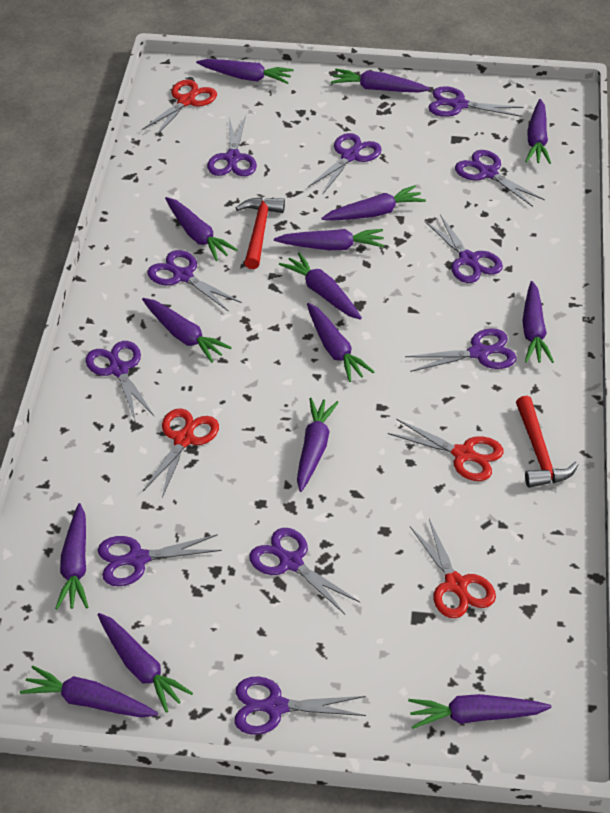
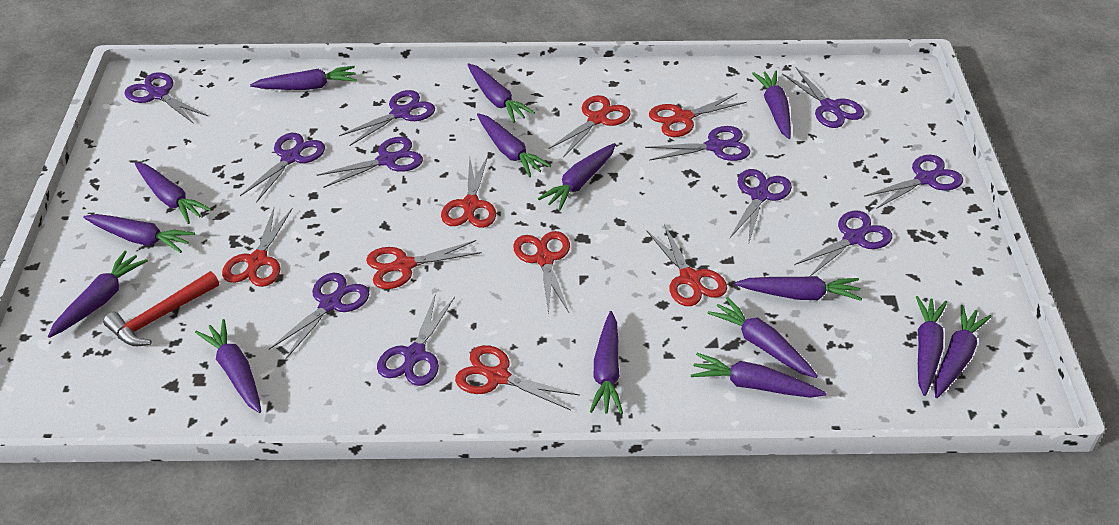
red hammer: [236,197,285,269] [516,396,579,488] = 2 -> [103,271,219,346] = 1
red scissors: [142,80,217,136] [143,408,219,498] [388,419,504,481] [410,519,496,618] = 4 -> [222,208,292,287] [366,240,482,289] [441,156,496,228] [455,345,580,410] [513,231,570,315] [549,95,631,157] [646,224,727,306] [649,93,747,137] = 8

